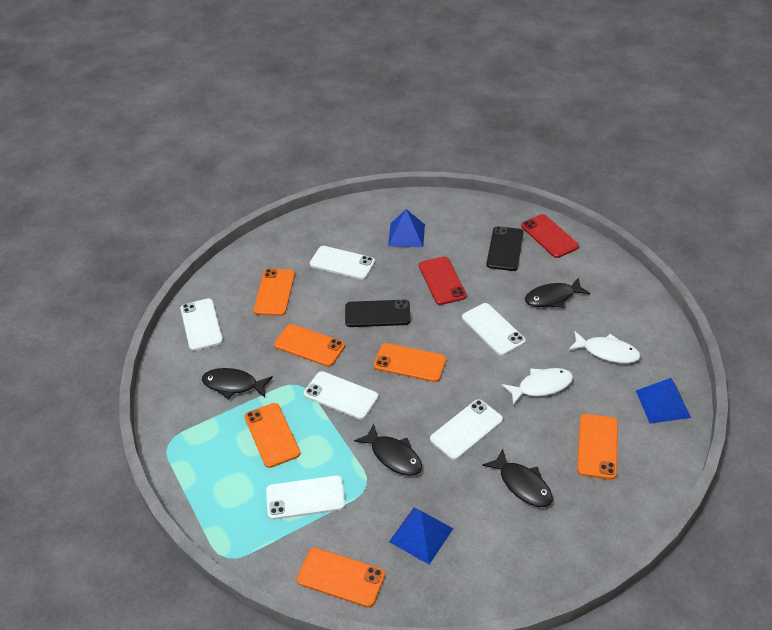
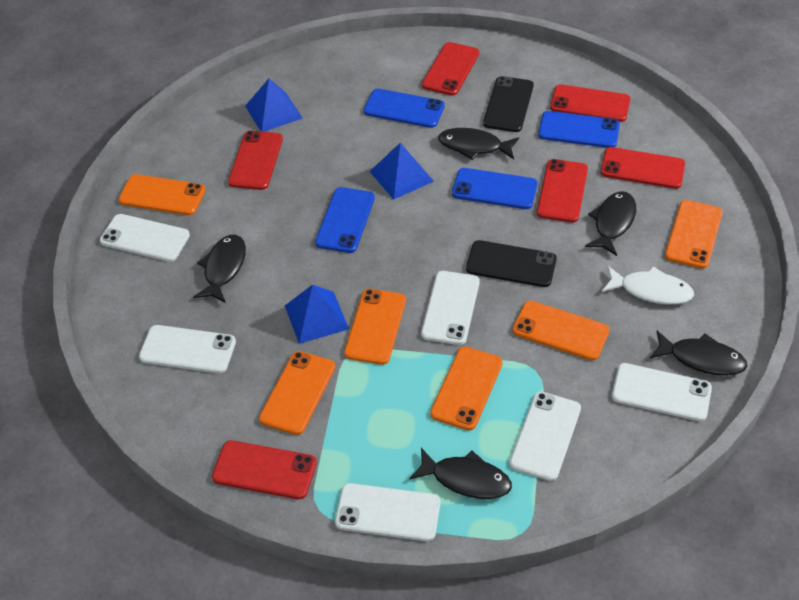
black fish: [202,368,273,399] [354,423,422,476] [482,449,553,507] [525,277,590,308] = 4 -> [193,234,246,303] [409,448,512,499] [438,128,519,160] [585,191,636,256] [650,331,747,376] = 5
blue phone: none = 0 -> [315,187,375,253] [364,88,445,128] [452,168,537,209] [538,111,620,148] = 4
red phone: [419,256,467,305] [521,214,579,258] = 2 -> [212,440,317,499] [228,131,283,190] [422,42,479,96] [537,159,588,223] [550,84,631,122] [600,147,685,189] = 6
white fish: [502,368,573,405] [568,331,640,363] = 2 -> [602,266,694,304] = 1

